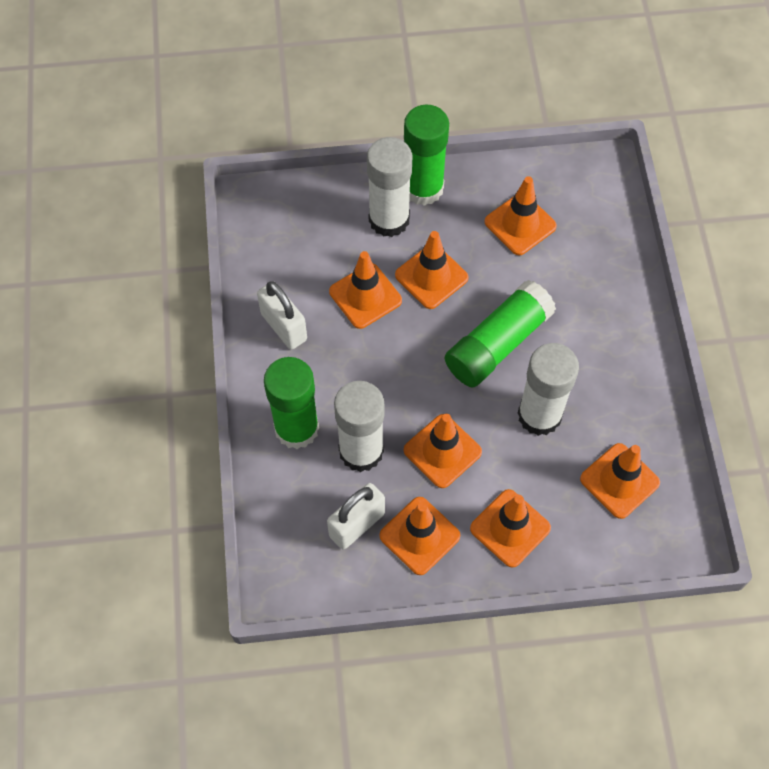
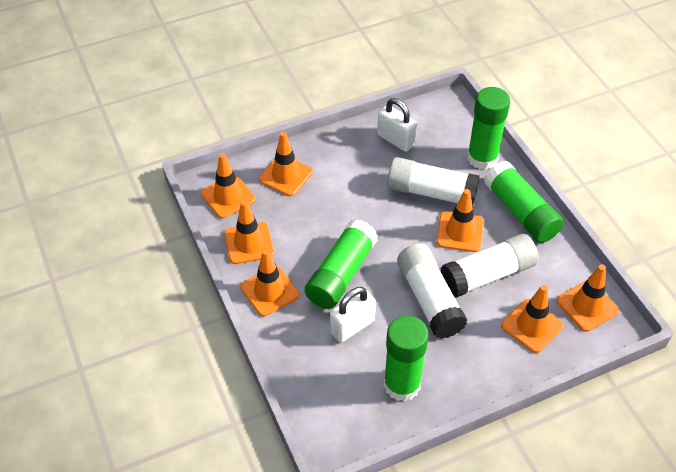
green glue stick: [264,357,319,449] [404,105,449,206] [444,280,556,387] = 3 -> [305,219,378,309] [384,315,429,401] [467,87,510,170] [484,161,564,243] = 4

